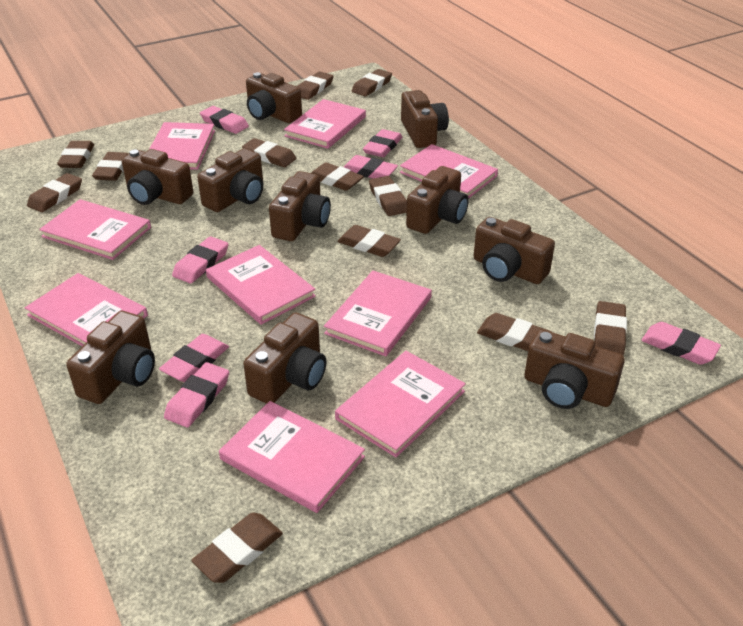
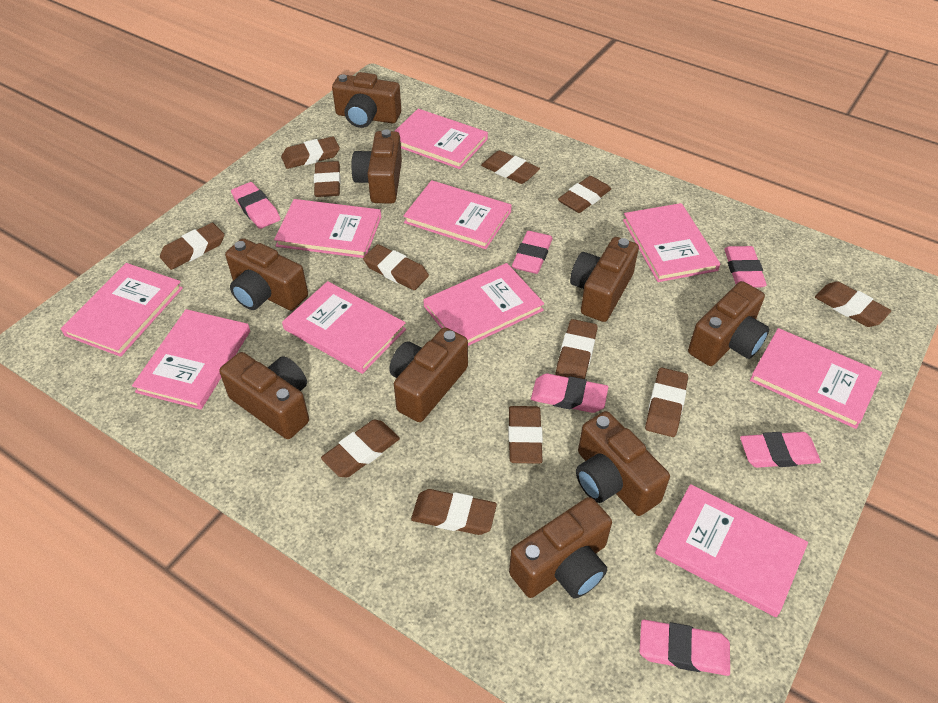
brown camera: [66,311,155,404] [122,149,193,205] [197,148,263,212] [243,312,326,404] [246,72,302,123] [269,171,331,241] [401,90,449,148] [406,166,469,234] [474,217,555,284] [524,329,625,409] = 10 -> [219,352,309,439] [225,238,308,310] [332,72,401,128] [351,129,402,204] [389,327,468,422] [509,497,612,598] [570,237,639,322] [576,411,670,516] [688,281,769,366] = 9
pink book: [25,273,148,346] [39,199,151,260] [149,122,215,170] [206,245,316,325] [219,401,365,513] [284,99,366,149] [324,271,432,356] [335,351,466,457] [400,144,498,198] = 9 -> [61,263,183,357] [132,309,250,410] [274,199,381,258] [282,281,406,374] [395,109,488,169] [403,180,512,249] [423,263,544,346] [623,203,720,282] [655,484,808,617] [750,328,882,429] = 10
pink eraser: [159,334,229,382] [164,362,229,427] [172,236,228,284] [200,106,249,134] [344,155,398,179] [363,129,402,157] [641,322,721,365] = 7 -> [231,182,280,229] [512,231,553,274] [531,373,608,413] [640,620,730,676] [724,246,767,287] [740,432,821,468] = 6

